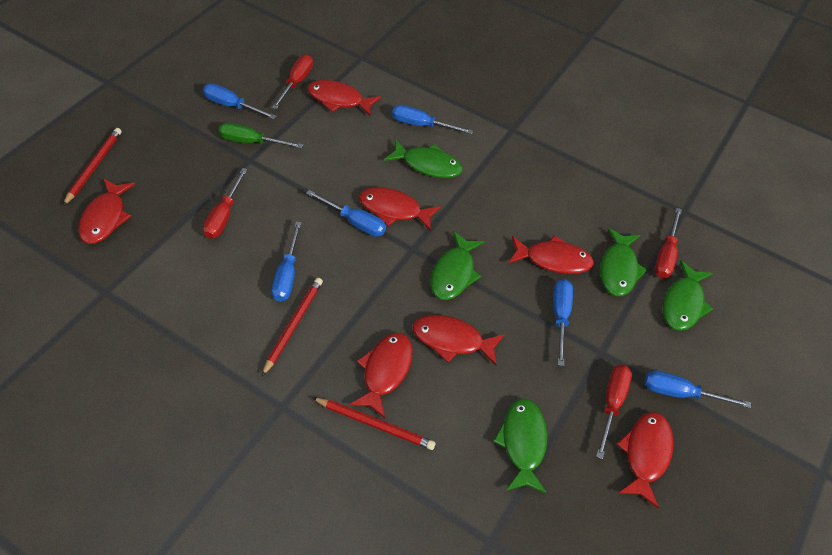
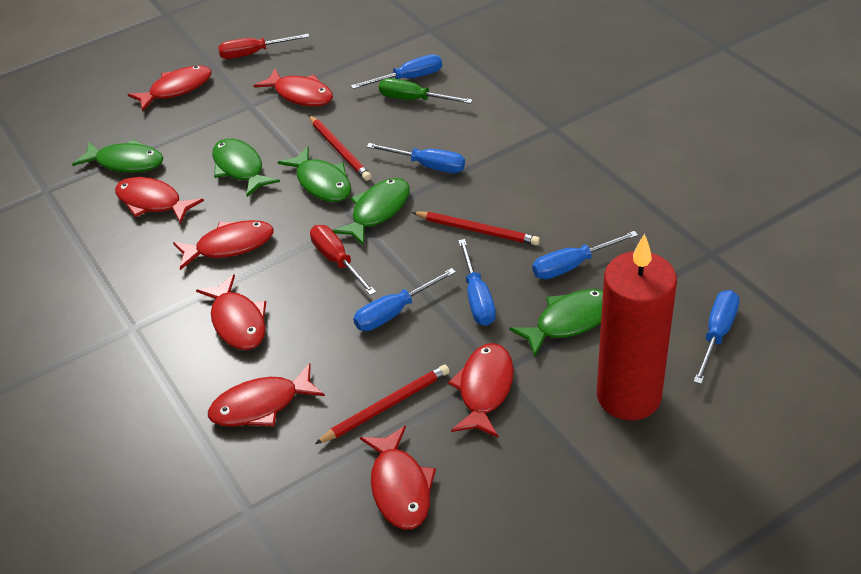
red candle: none = 0 -> [597,233,677,420] = 1
red fish: [78,178,135,244] [307,80,381,116] [349,333,413,418] [359,187,441,231] [413,315,505,365] [509,235,594,274] [617,412,674,508] = 7 -> [115,177,204,224] [128,65,212,112] [173,220,274,270] [196,274,266,350] [208,363,325,426] [253,69,333,106] [360,425,436,529] [448,343,514,438] = 8
red screwdriver: [203,168,248,239] [272,55,313,109] [596,364,632,459] [655,208,682,278] = 4 -> [218,34,309,59] [310,225,376,295] = 2

